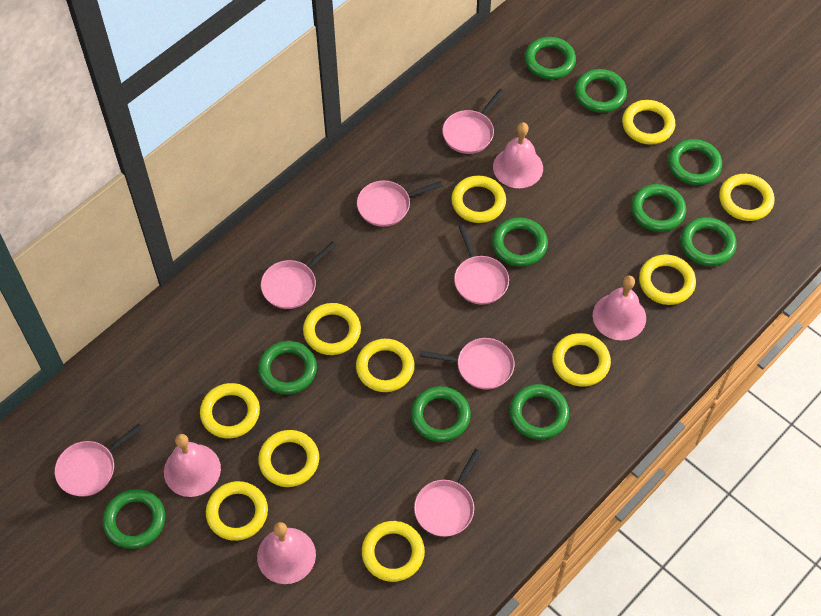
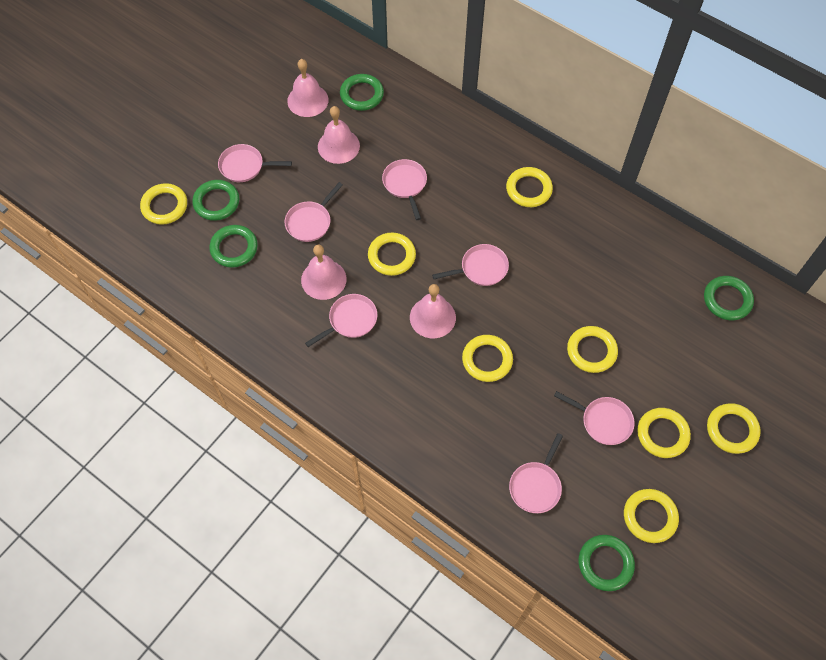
green ring: [103,489,165,549] [258,341,317,395] [411,386,471,442] [492,217,548,267] [509,384,569,440] [525,37,576,79] [575,69,627,113] [631,184,686,232] [668,139,722,185] [680,217,737,266] = 10 -> [192,180,239,221] [209,225,258,268] [340,74,384,111] [579,535,635,591] [704,276,754,320] = 5
yellow ring: [200,383,260,438] [206,481,268,541] [258,430,319,487] [303,303,361,355] [356,339,415,392] [362,521,425,582] [451,176,506,223] [552,333,611,387] [622,100,675,145] [639,255,696,305] [719,174,774,221] = 11 -> [140,183,187,225] [368,233,416,276] [462,335,513,382] [506,167,553,207] [567,326,618,373] [624,489,679,543] [637,408,691,458] [707,403,761,454] = 8

